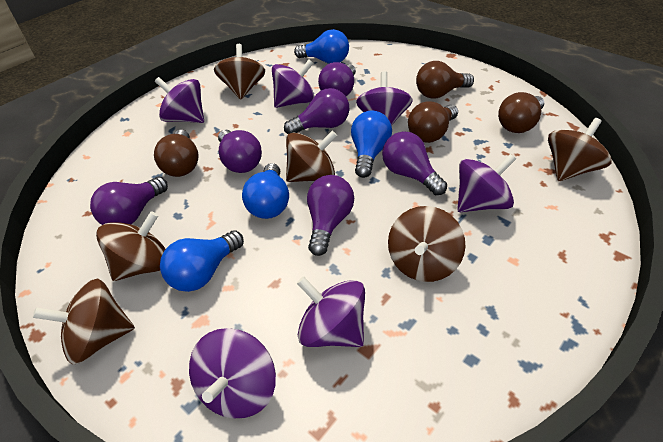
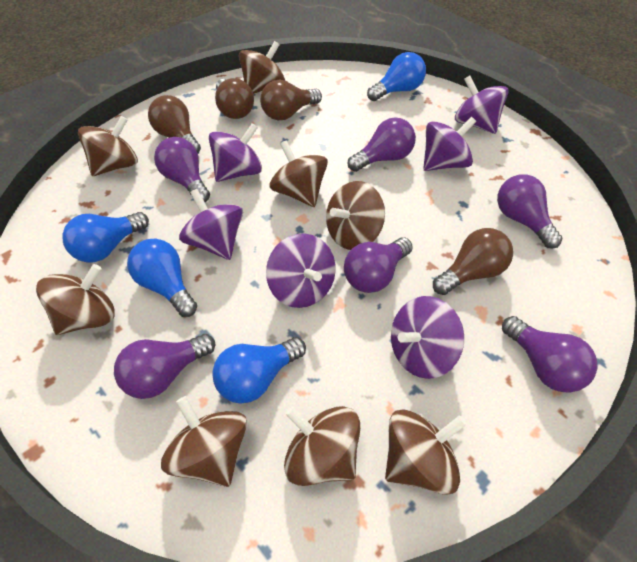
brown spinning top: [33,279,135,365] [96,211,165,281] [214,44,265,100] [286,131,337,182] [388,206,465,282] [548,118,612,181] = 6 -> [36,264,115,335] [78,116,138,176] [161,396,247,487] [239,41,285,94] [269,140,328,207] [284,406,360,486] [326,181,385,250] [385,409,467,495] = 8

